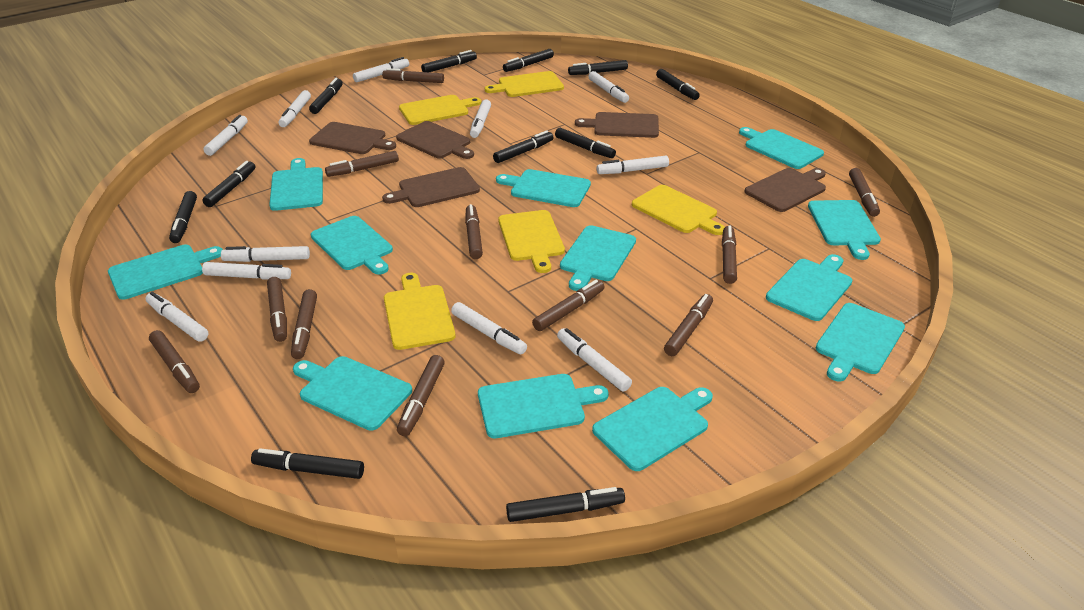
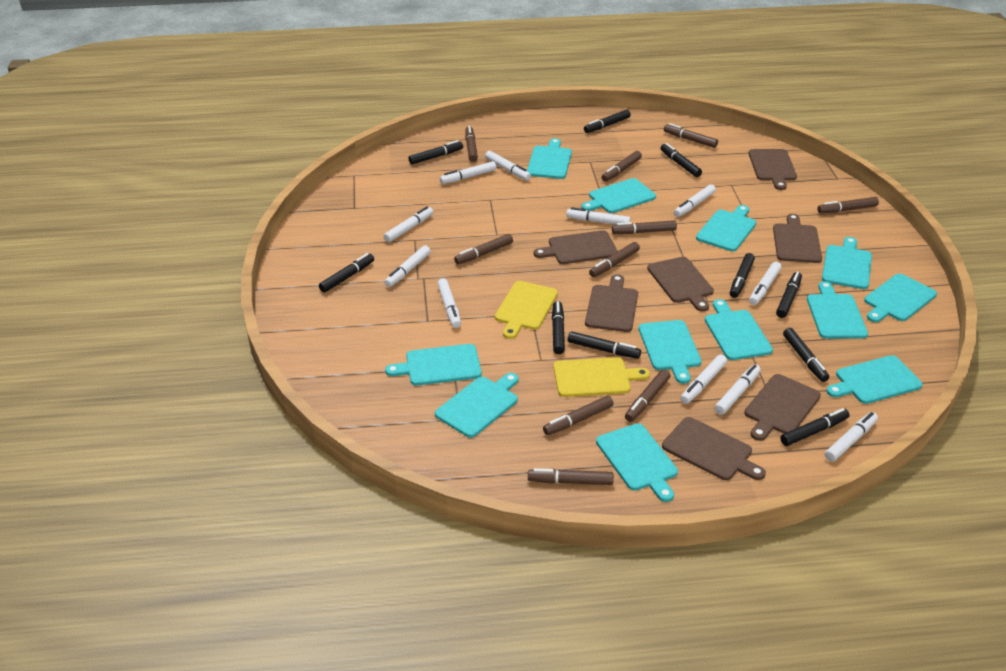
black marker: [169,191,197,243] [202,161,255,207] [251,448,364,479] [309,78,343,114] [421,50,477,72] [493,130,554,163] [503,49,554,72] [506,487,625,522] [555,128,616,158] [568,60,628,75] [656,69,700,100] = 11 -> [319,253,374,292] [408,140,463,164] [552,301,565,354] [568,331,641,359] [584,110,631,133] [661,143,702,177] [730,253,755,298] [776,272,802,318] [780,408,850,446] [783,328,829,382] = 10
brown cutting board: [309,122,396,154] [382,167,480,207] [396,121,474,159] [575,112,659,138] [745,168,826,212] = 5 -> [534,230,618,264] [585,274,638,332] [647,257,714,312] [662,417,766,480] [744,374,821,441] [749,149,797,190] [773,214,822,263] = 7
brown marker: [149,330,200,393] [267,277,287,342] [291,289,317,359] [325,151,399,177] [382,68,444,83] [397,355,445,436] [465,204,483,259] [532,280,605,331] [664,294,713,356] [722,226,737,284] [849,168,880,217] = 11 -> [454,234,513,264] [465,126,478,162] [528,468,614,485] [543,396,614,435] [589,242,640,277] [601,151,642,182] [612,220,677,234] [625,369,670,422] [664,123,718,148] [818,197,879,213] = 10
yellow cutting board: [384,273,456,350] [399,95,481,125] [485,71,564,97] [498,210,565,273] [632,185,725,235] = 5 -> [495,281,558,339] [553,357,650,397] = 2

